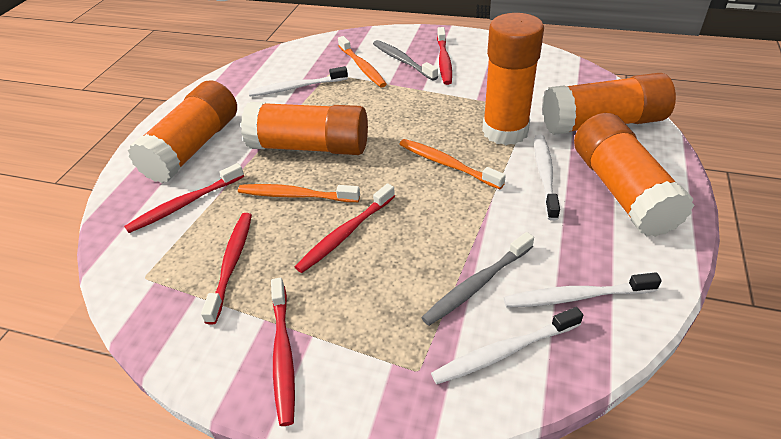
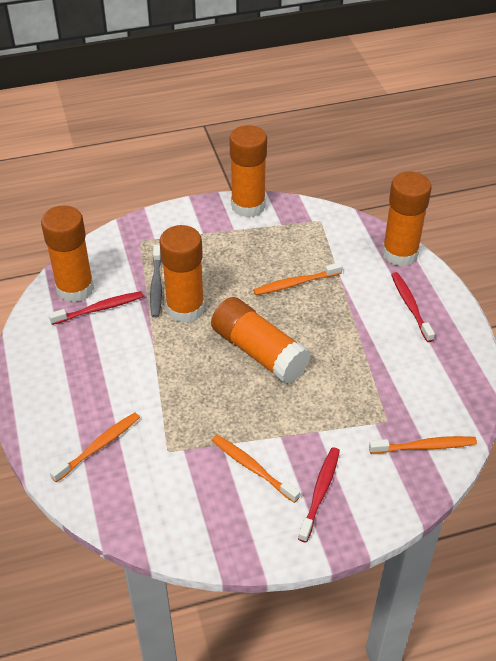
grey toothbrush: [373,40,438,81] [421,232,534,326] = 2 -> [150,245,162,318] = 1
orange toothbrush: [238,184,360,202] [338,36,387,87] [399,139,506,189] = 3 -> [50,412,140,482] [212,435,300,503] [253,262,342,295] [369,436,477,454] = 4
red toothbrush: [124,163,244,233] [201,213,252,324] [271,278,295,426] [295,183,395,273] [437,27,452,85] = 5 -> [48,291,143,325] [298,447,340,542] [391,272,435,342] = 3
white toothbrush: [248,66,348,97] [431,307,583,384] [504,272,662,307] [534,135,560,221] = 4 -> none = 0

